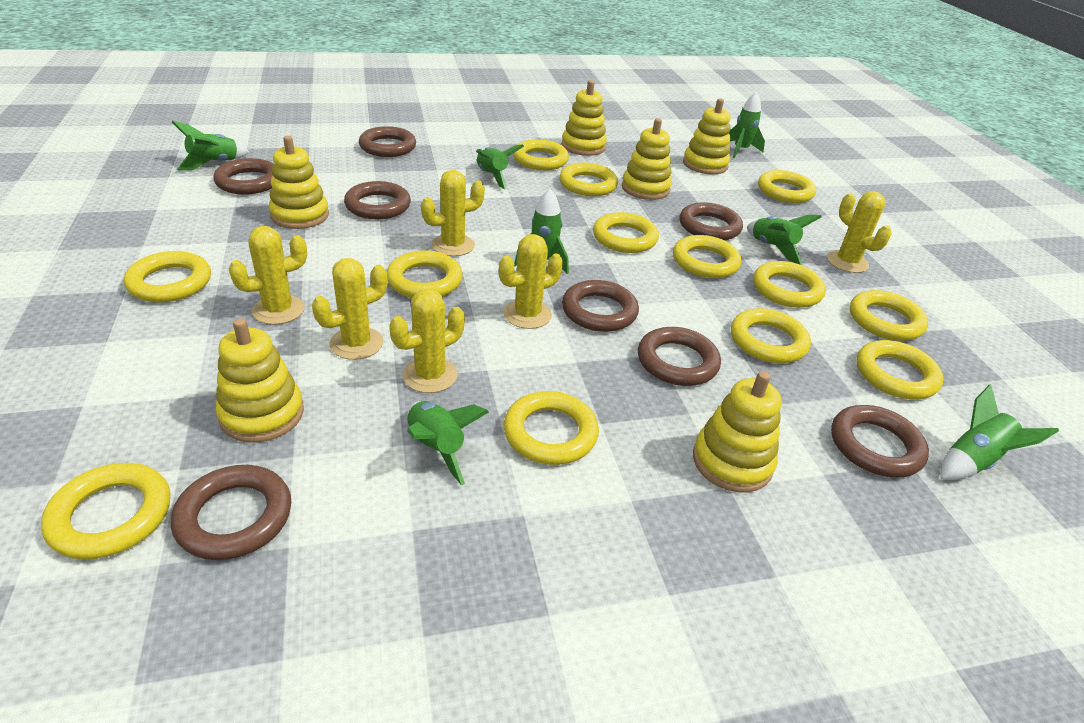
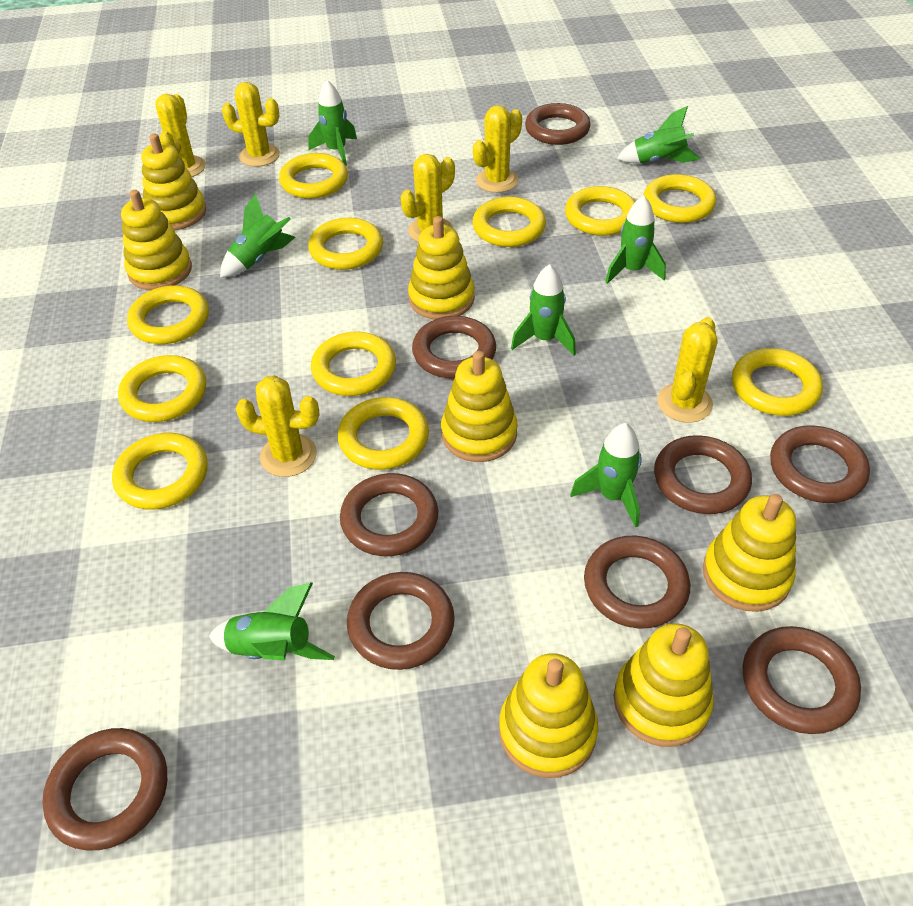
brown ring: [171,465,291,560] [213,158,274,195] [344,181,411,219] [359,126,416,157] [562,280,639,332] [638,327,721,386] [679,202,743,240] [831,405,929,478] = 8 -> [42,728,167,850] [340,473,438,556] [347,572,455,670] [412,316,496,379] [525,103,591,145] [584,536,690,628] [654,435,752,514] [742,626,861,734] [770,425,870,503] = 9
yellow ring: [41,463,170,560] [124,251,211,302] [387,251,463,298] [504,391,599,465] [513,139,569,170] [559,163,618,196] [593,212,659,253] [673,235,741,278] [731,308,811,363] [753,261,826,308] [758,170,816,203] [850,290,928,341] [856,340,944,399] = 13 -> [112,433,208,509] [118,355,206,422] [127,285,209,344] [279,153,348,199] [308,217,383,270] [311,332,396,396] [337,397,429,470] [472,197,546,247] [565,186,635,236] [643,174,716,223] [732,348,823,416] = 11
yellow stacking toy: [216,318,304,442] [269,136,329,229] [561,80,607,156] [622,118,672,200] [683,98,731,174] [693,371,782,492] = 6 -> [121,190,192,290] [141,134,206,230] [408,216,475,320] [441,351,518,462] [499,653,598,778] [614,623,714,747] [703,494,796,612] = 7

